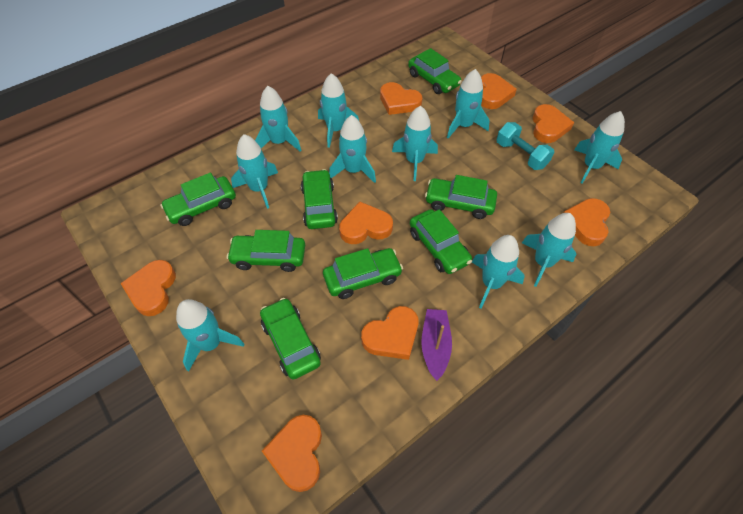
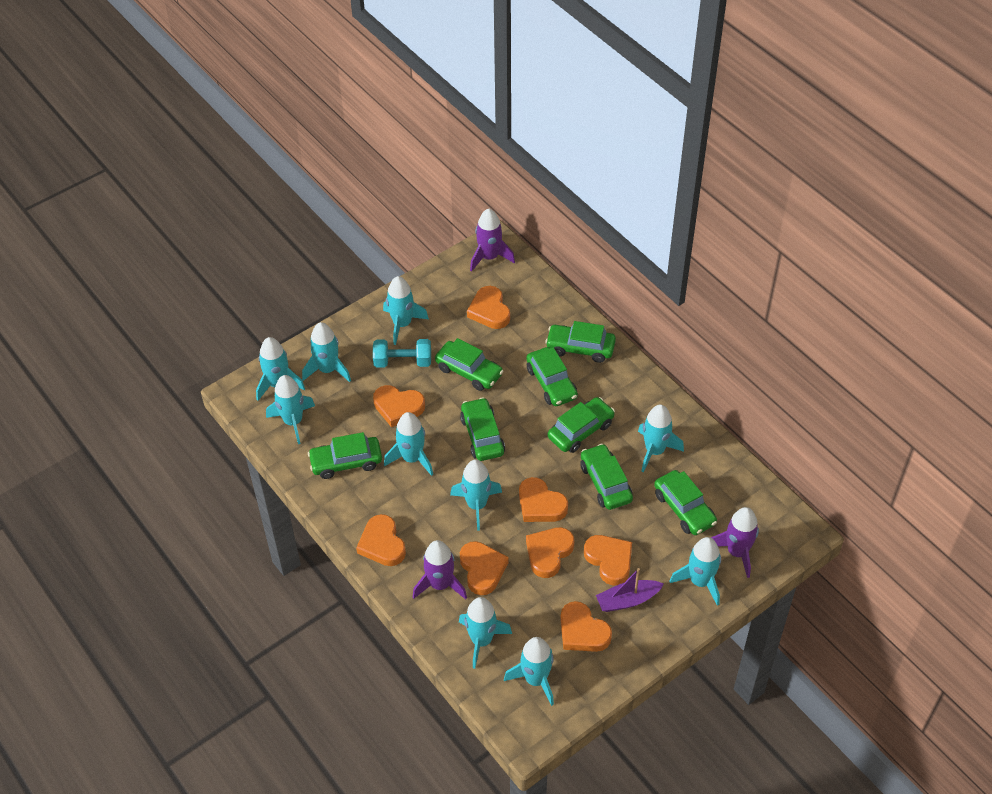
purple rocket: none = 0 -> [413,540,467,599] [470,209,515,272] [711,507,759,578] = 3

